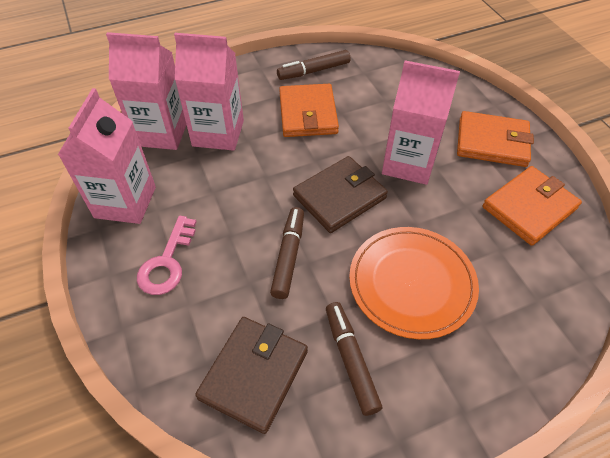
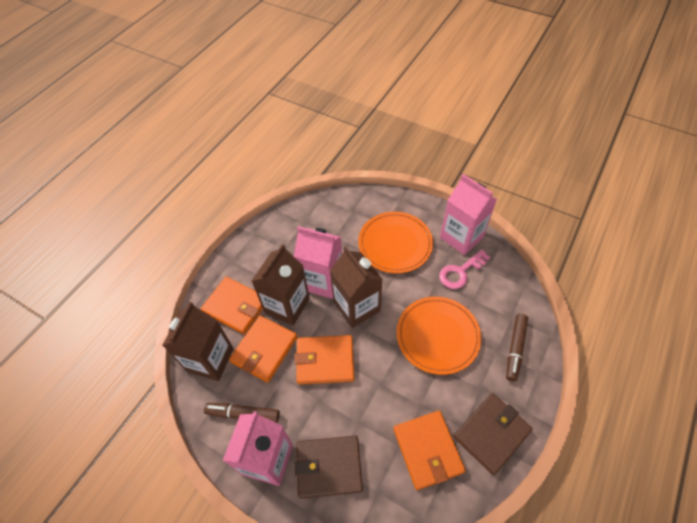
brown carton: none = 0 -> [162,302,234,381] [252,244,310,326] [330,246,383,328] = 3
brown marker: [270,207,304,299] [277,50,350,80] [326,302,382,416] = 3 -> [204,403,280,423] [506,314,528,382] = 2
orange plate: [349,227,479,339] = 1 -> [358,212,433,273] [396,297,482,375] = 2
orange wallet: [279,84,339,137] [457,111,534,167] [482,166,582,246] = 3 -> [201,277,263,334] [229,315,297,383] [295,335,354,385] [394,411,466,490] = 4
pink carton: [58,88,156,224] [106,32,186,150] [174,33,244,151] [382,61,460,185] = 4 -> [223,411,293,486] [294,226,342,299] [440,174,497,255] = 3

